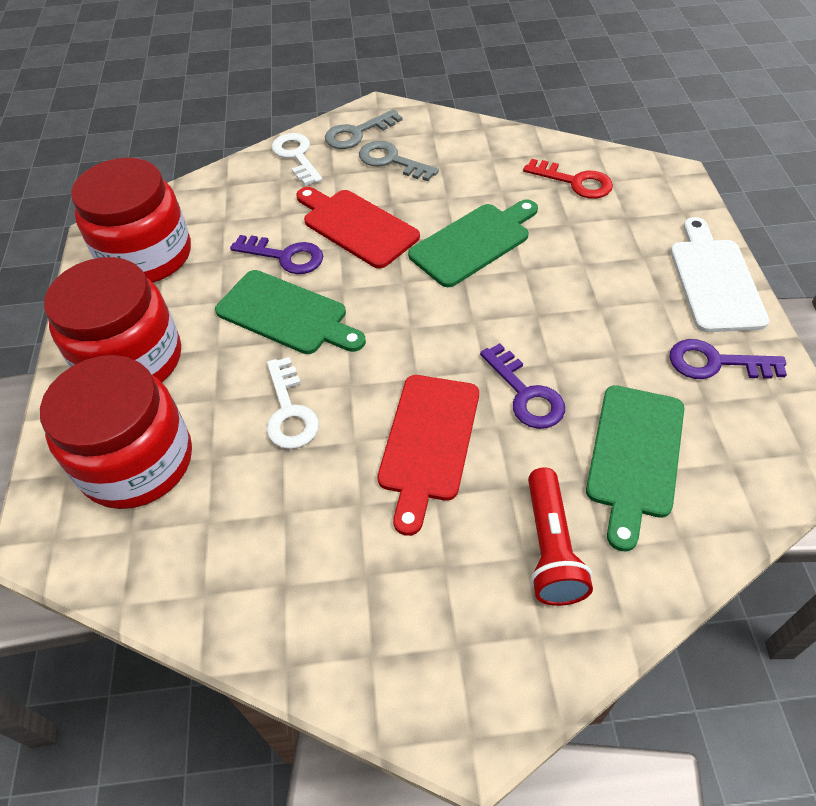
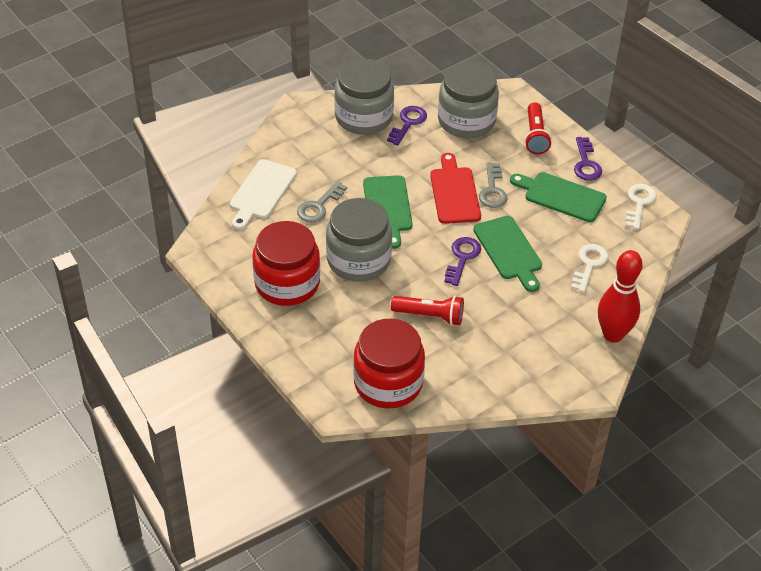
grey jar: none = 0 -> [326,198,392,282] [334,59,394,135] [438,62,499,138] = 3
red bowling pin: none = 0 -> [598,250,643,343] = 1
red cutting board: [296,187,420,269] [378,375,479,536] = 2 -> [430,153,481,224] = 1
red flashlight: [528,467,593,606] = 1 -> [391,296,464,326] [525,102,552,154] = 2
red jar: [40,355,192,509] [44,257,181,382] [71,157,191,283] = 3 -> [252,221,320,306] [353,319,425,408] = 2
red key: [523,159,613,199] = 1 -> none = 0

